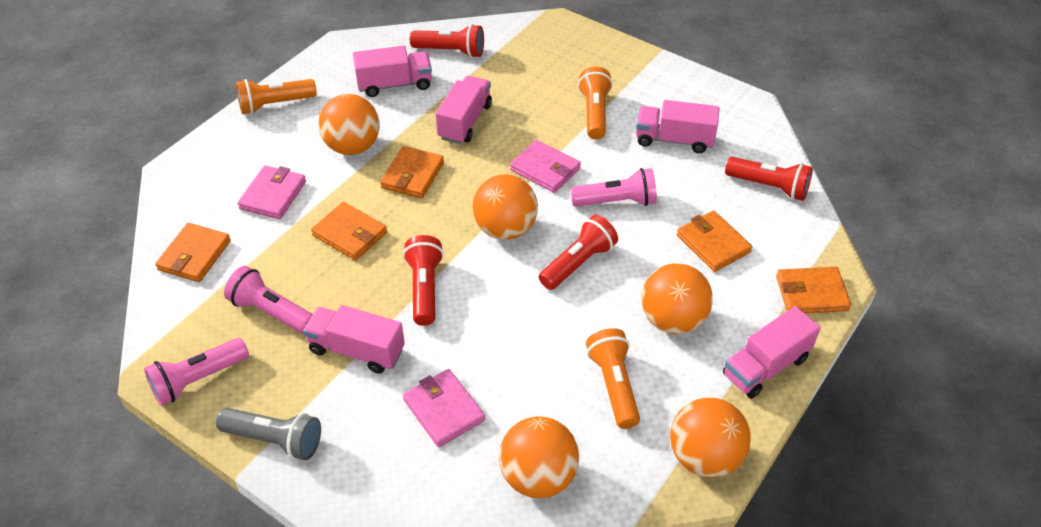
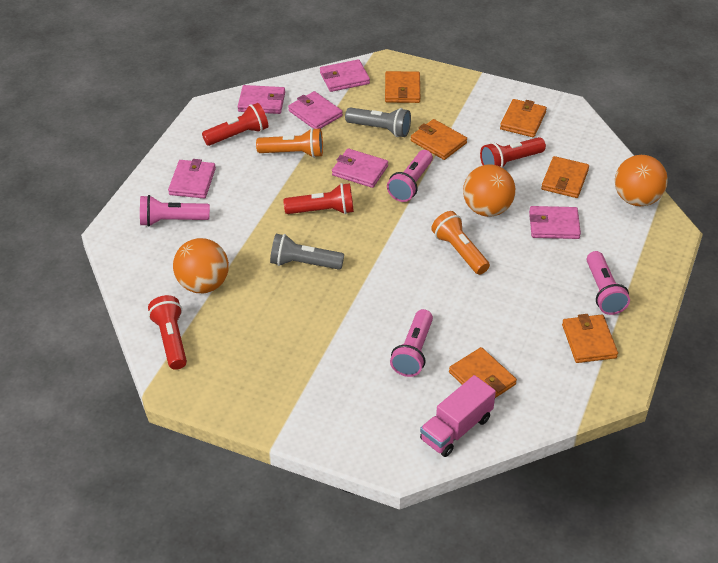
grey flashlight: [216,408,321,460] = 1 -> [270,234,344,270] [345,107,411,137] = 2
orange ball: [318,94,380,155] [473,174,538,240] [499,417,579,498] [641,263,713,334] [670,397,751,478] = 5 -> [173,238,229,293] [463,164,515,217] [615,155,668,206] = 3
orange flashlight: [236,79,317,114] [578,67,613,139] [586,328,640,429] = 3 -> [256,128,323,158] [431,211,490,275] = 2
orange wallet: [155,223,231,282] [311,202,387,261] [380,146,444,199] [677,211,752,272] [776,267,851,313] = 5 -> [385,71,420,103] [411,119,467,160] [449,347,517,398] [500,99,547,137] [541,156,589,198] [562,314,618,363] = 6
pink flashlight: [144,338,249,406] [224,266,313,334] [570,168,657,207] = 3 -> [140,195,210,227] [387,150,433,202] [390,309,433,377] [586,251,630,315] = 4
pink truck: [303,305,405,374] [353,46,432,97] [436,76,492,144] [636,100,720,153] [723,306,821,399] = 5 -> [420,375,496,457] = 1
pink wallet: [237,165,306,219] [403,369,485,447] [510,140,581,193] = 3 -> [168,159,216,198] [238,85,285,114] [288,91,343,129] [320,59,370,92] [332,148,388,188] [529,206,581,239] = 6

